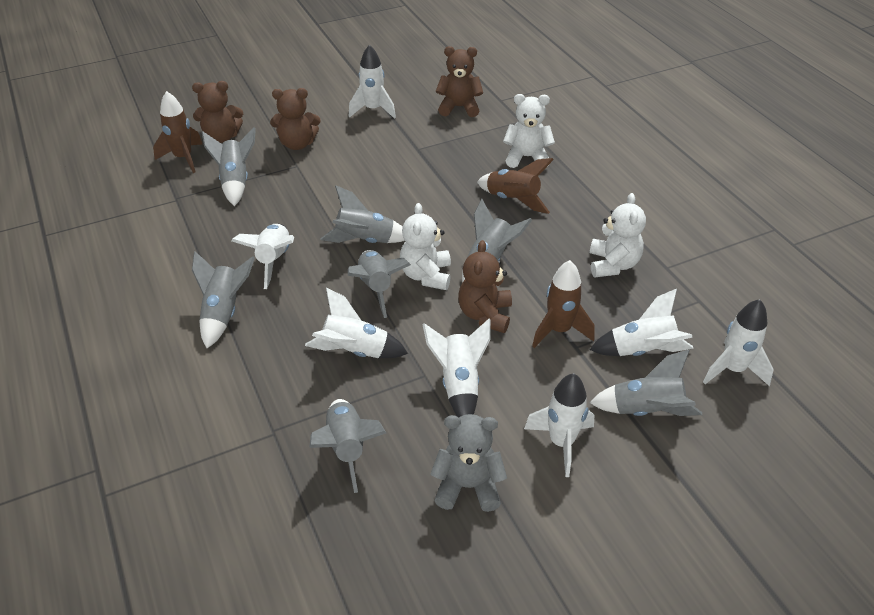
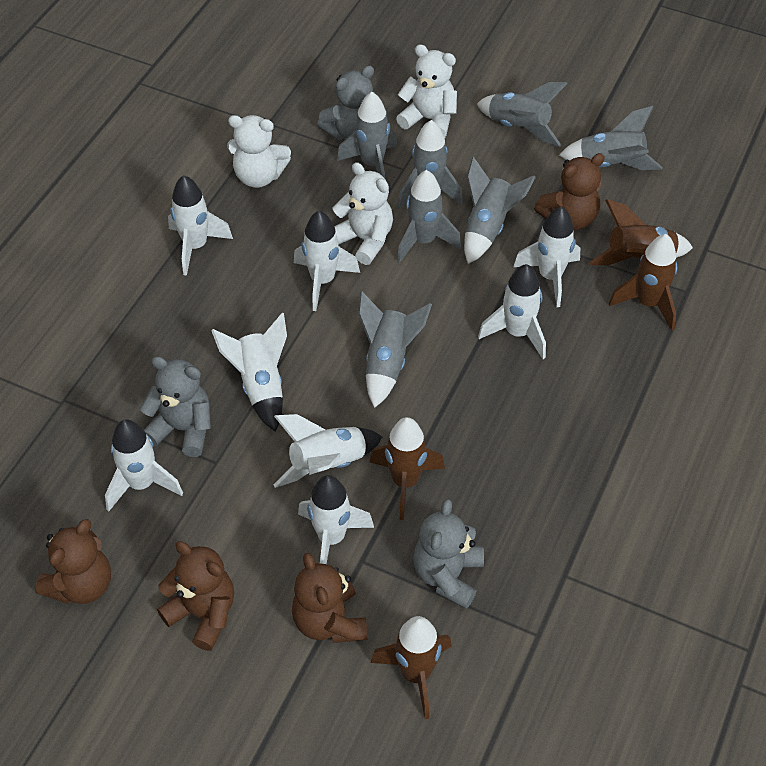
brown rocket: [153,91,202,173] [477,158,554,214] [532,260,595,348] = 3 -> [370,417,445,520] [371,616,452,719] [589,199,693,265] [609,234,678,331] = 4
grey teddy bear: [430,414,507,512] = 1 -> [140,356,211,457] [317,66,374,140] [413,499,484,609] = 3
white rocket: [231,224,294,289] [305,287,408,358] [349,45,396,119] [422,319,490,418] [524,373,594,477] [590,289,694,356] [703,299,774,386] = 7 -> [105,419,183,511] [168,175,233,276] [211,313,287,432] [274,414,382,488] [294,211,360,311] [298,475,374,564] [478,264,546,359] [513,206,580,307] = 8

